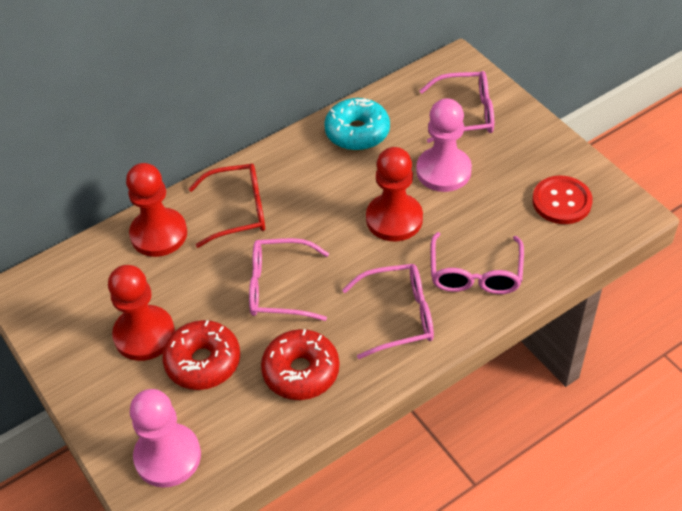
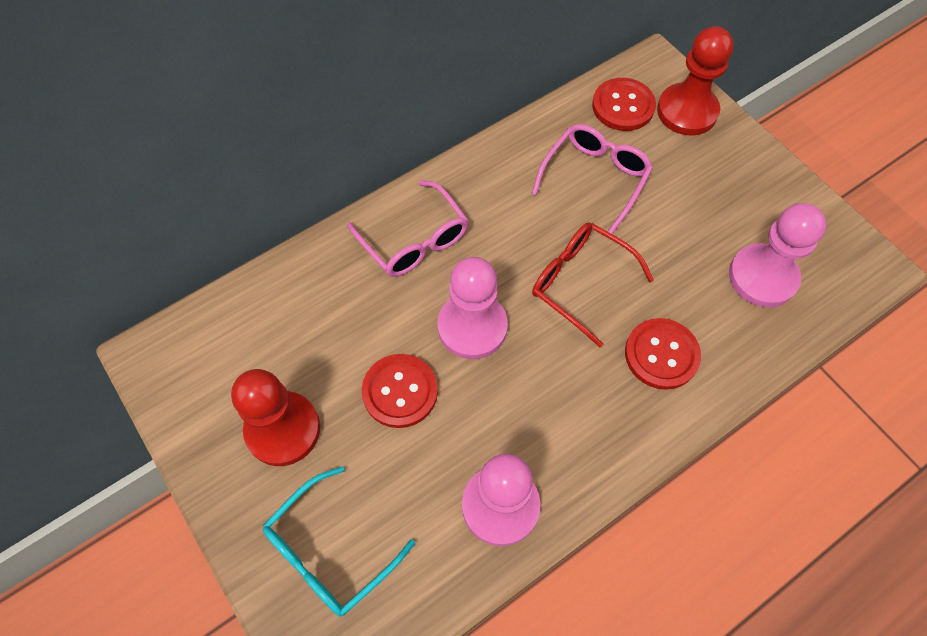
pink glasses: [249,238,329,321] [342,264,434,359] [419,71,494,143] [431,232,524,294] = 4 -> [347,180,468,277] [532,124,653,234] = 2
pink pawn: [130,389,201,488] [416,98,472,192] = 2 -> [438,257,508,359] [462,454,540,546] [729,203,826,307] = 3
red button: [532,175,593,224] = 1 -> [362,354,438,428] [592,78,656,131] [625,318,701,390] = 3
red donut: [162,320,240,390] [261,329,340,400] = 2 -> none = 0
red pawn: [108,265,175,361] [126,163,187,257] [366,147,423,241] = 3 -> [231,369,320,466] [657,26,733,135] = 2
turquoise donut: [324,98,390,151] = 1 -> none = 0
turquoise glasses: none = 0 -> [263,466,415,617] = 1

